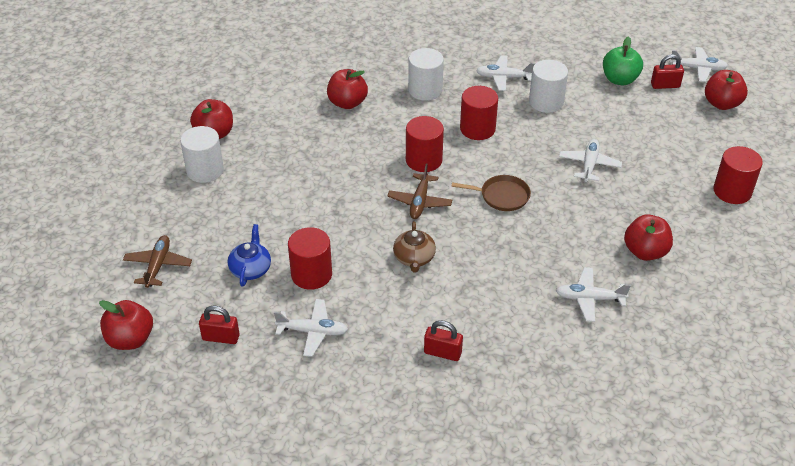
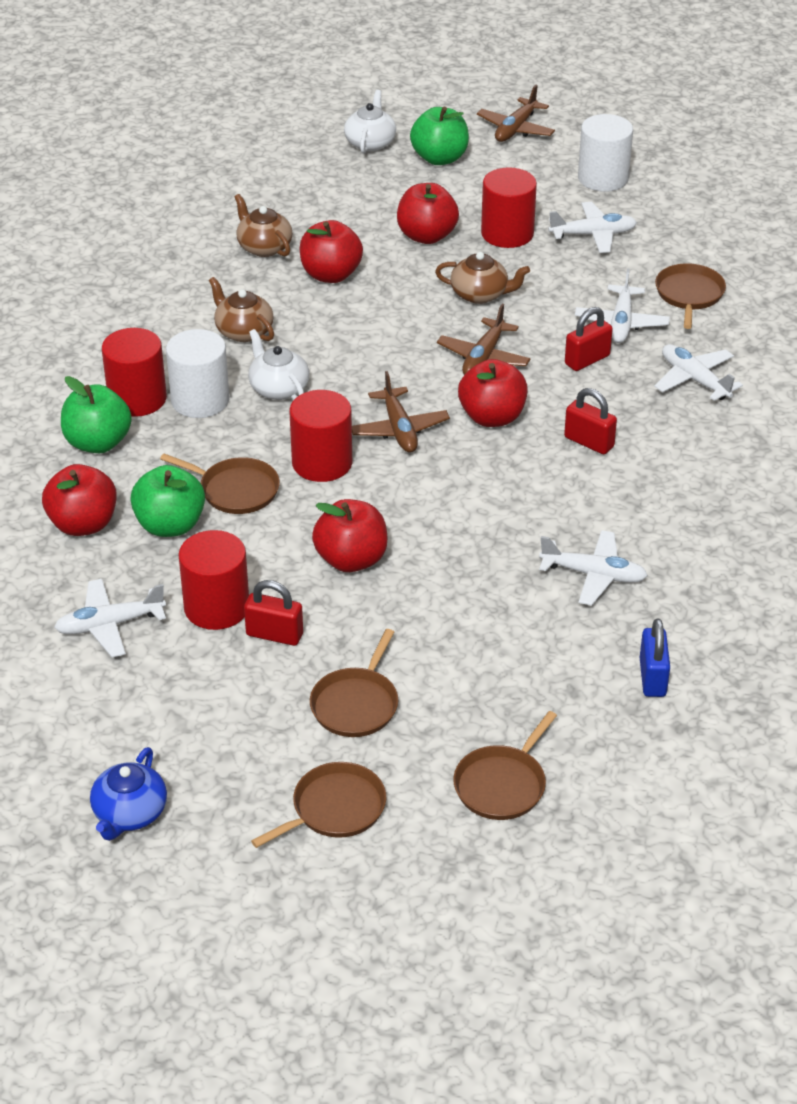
blue padlock: none = 0 -> [640,619,670,697] = 1
brown pan: [451,175,531,211] = 1 -> [160,454,280,514] [251,762,386,848] [310,629,398,737] [453,711,557,820] [655,263,726,329] = 5
brown plane: [123,235,192,288] [387,164,452,219] = 2 -> [352,371,450,453] [437,304,531,375] [477,85,555,142] = 3
brown teapot: [393,221,436,272] = 1 -> [209,277,274,342] [235,194,292,257] [435,252,530,304] = 3
green apple: [603,36,643,86] = 1 -> [61,376,132,453] [130,465,205,537] [410,107,469,165] = 3
white cylinder: [180,126,224,183] [408,48,444,101] [529,60,568,113] = 3 -> [166,329,230,418] [578,114,633,192] = 2
white teapot: none = 0 -> [248,329,309,400] [344,90,396,154] = 2

